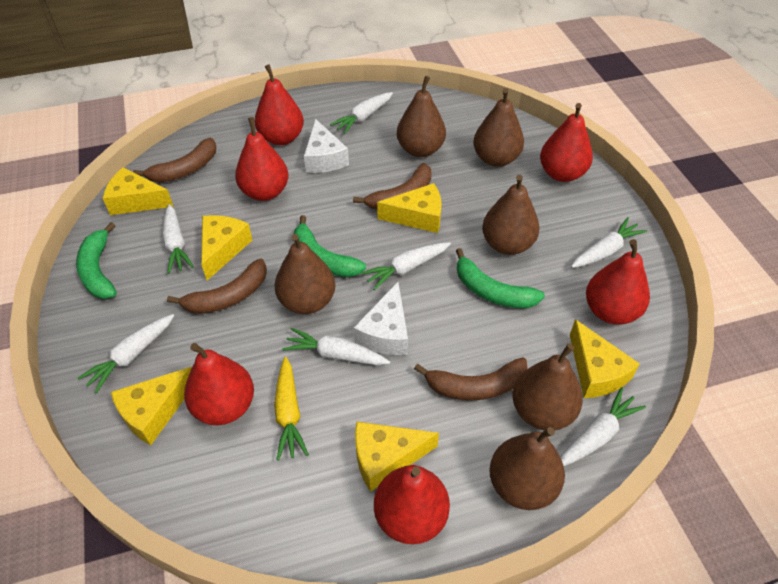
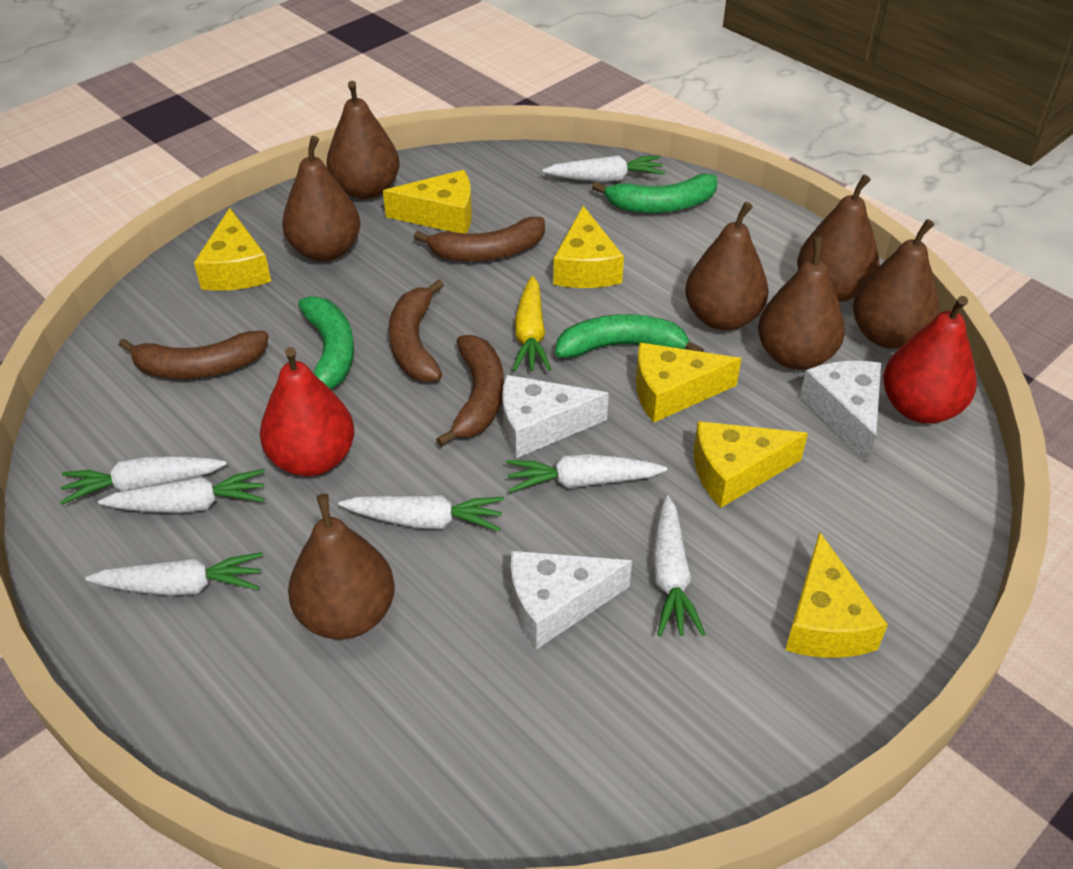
brown pear: [275,234,335,314] [397,76,446,157] [473,88,524,167] [482,175,540,255] [489,427,565,510] [513,343,583,430] = 6 -> [282,136,360,261] [288,494,395,640] [326,81,399,199] [685,202,769,330] [758,236,845,370] [797,174,880,302] [853,219,940,349] = 7
red pear: [184,343,254,425] [235,117,289,201] [254,64,304,145] [374,465,450,544] [540,103,593,182] [586,239,650,325] = 6 -> [260,347,354,476] [883,296,977,424] = 2
white cheese: [304,119,349,173] [354,282,408,355] = 2 -> [503,375,609,458] [511,551,632,649] [800,361,881,463] = 3

